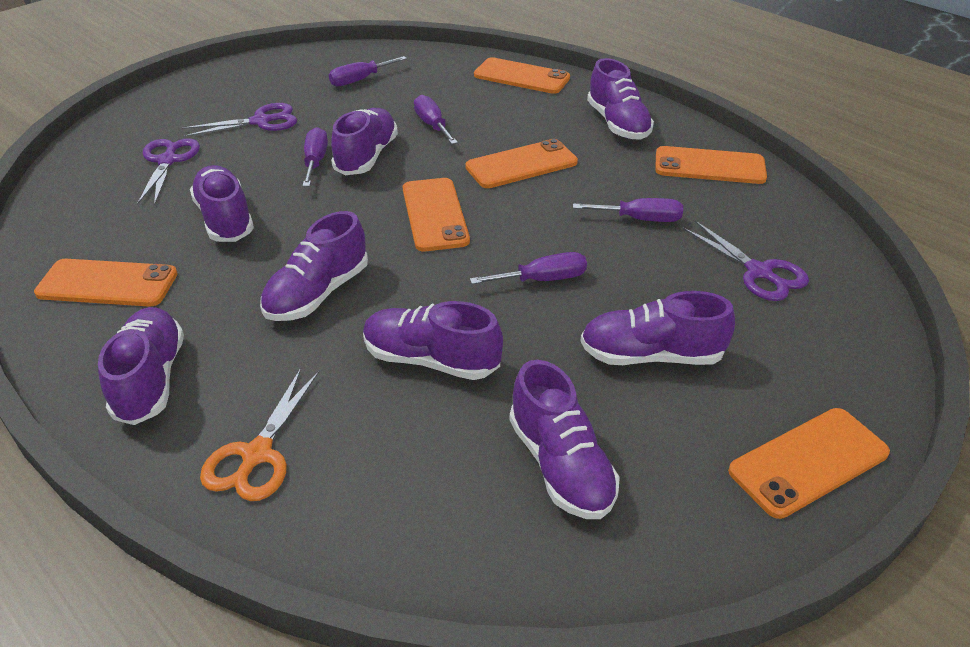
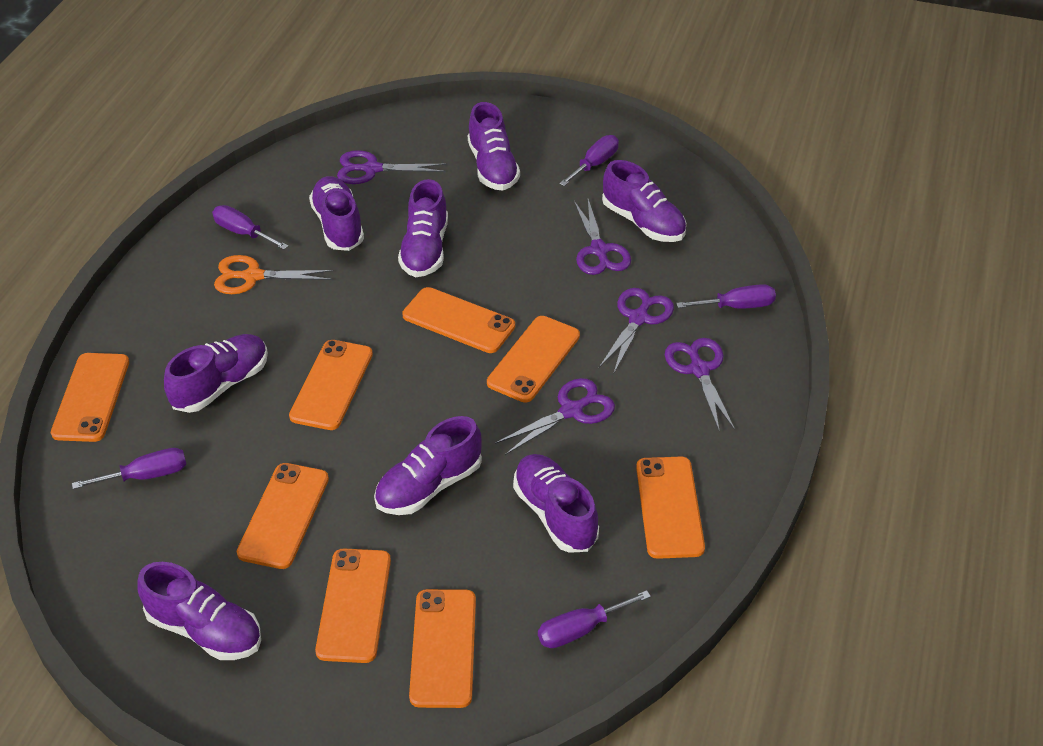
orange phone: [34,259,178,307] [403,178,470,251] [466,139,578,188] [474,57,570,94] [655,146,767,184] [728,408,890,519] = 6 -> [51,353,129,442] [237,463,329,569] [289,340,373,430] [315,549,391,663] [402,287,515,353] [409,589,476,708] [487,316,580,403] [636,457,705,559] = 8
purple scissors: [137,138,200,205] [182,103,297,137] [683,221,809,301] = 3 -> [337,150,446,184] [495,378,615,455] [574,199,631,275] [599,288,674,375] [665,338,735,433] = 5

